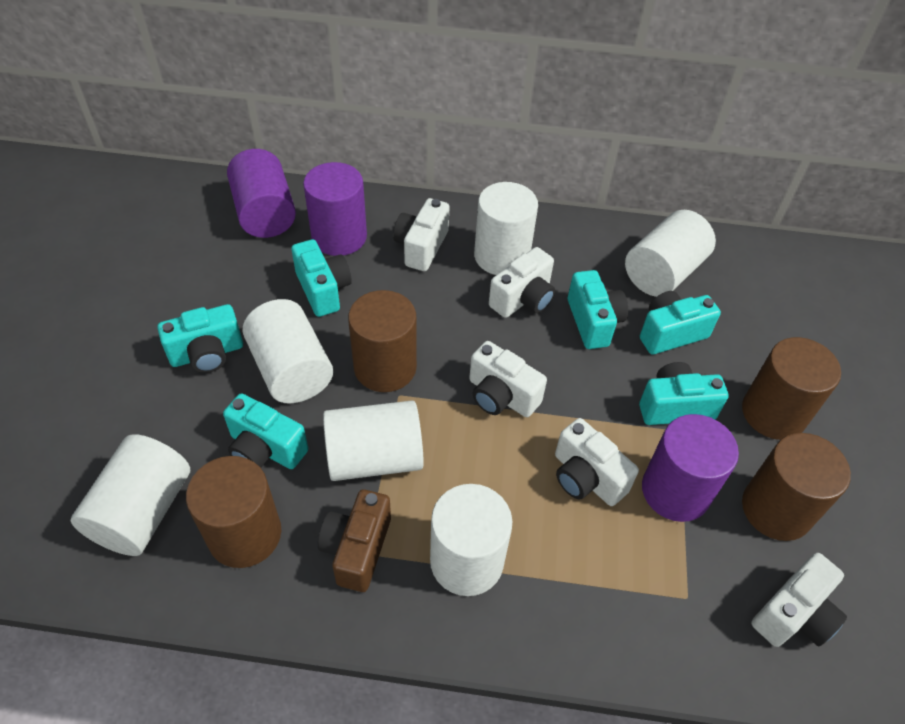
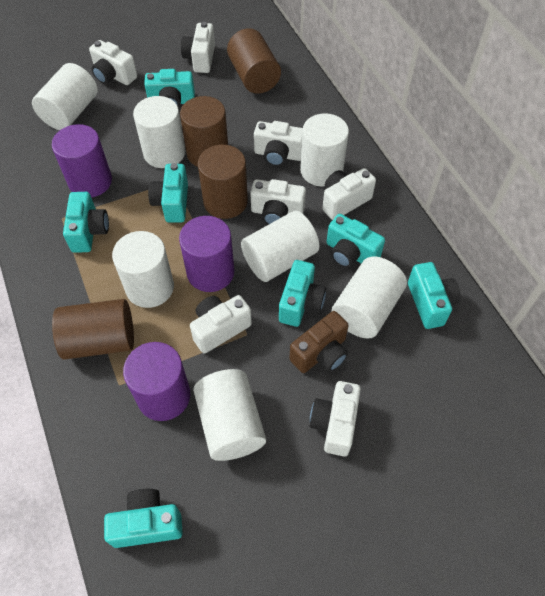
turquoise camera: [157,304,243,373] [223,393,308,469] [291,239,352,317] [568,270,628,349] [639,362,729,425] [640,291,721,355] = 6 -> [63,192,109,253] [104,489,183,548] [144,69,195,109] [148,163,188,223] [279,260,326,327] [327,214,385,268] [408,262,460,329] = 7
white camera: [393,198,450,271] [469,341,547,417] [489,247,555,318] [555,418,639,506] [751,553,847,647] = 5 -> [89,40,137,85] [181,22,215,73] [190,295,252,354] [250,179,306,225] [254,121,303,167] [310,381,361,456] [322,168,376,220] = 7
white cylinder: [71,434,190,556] [243,299,333,404] [323,400,424,481] [430,484,512,596] [474,182,538,275] [625,210,716,297] = 6 -> [32,63,98,130] [112,231,174,308] [133,96,186,168] [193,369,266,461] [241,211,319,282] [300,113,349,187] [332,257,407,339] = 7

